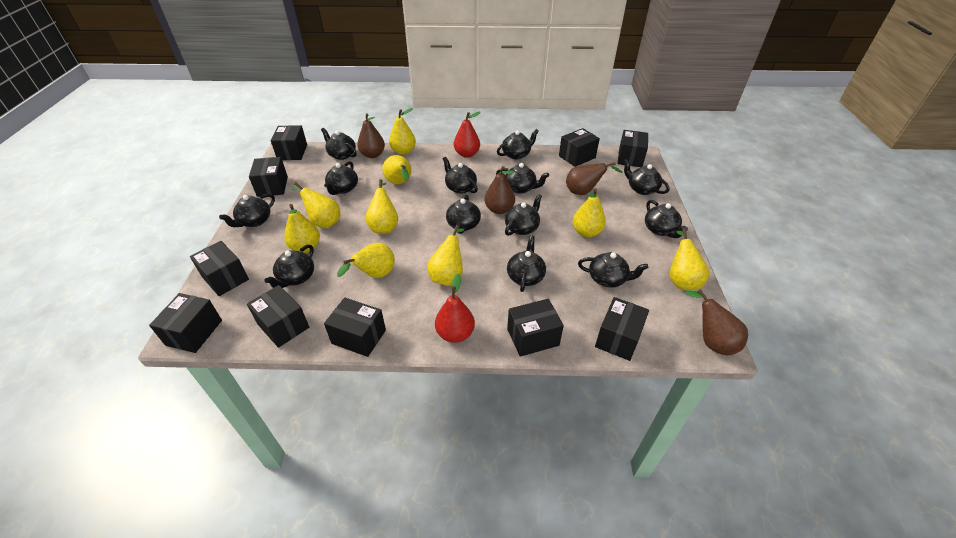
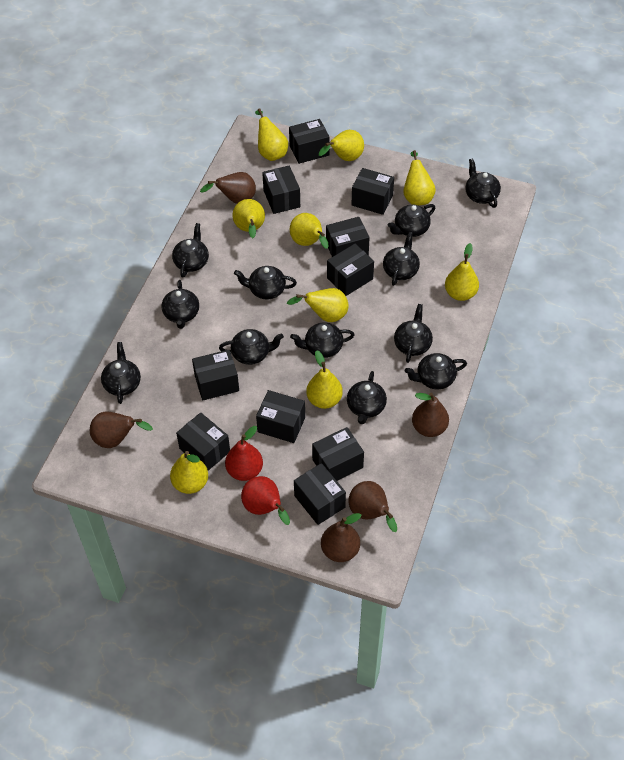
black teapot: [219,194,275,227] [265,245,314,288] [321,128,357,160] [324,161,358,195] [443,157,478,194] [446,195,481,234] [496,163,549,194] [497,129,539,160] [505,194,542,236] [507,235,546,292] [578,252,648,288] [623,159,669,195] [645,200,688,238] = 13 -> [101,342,141,404] [162,280,199,329] [172,223,209,278] [219,329,284,365] [234,266,297,299] [290,322,355,358] [347,371,387,424] [383,232,420,286] [388,204,435,237] [394,304,433,363] [405,353,467,390] [465,158,501,208] = 12
brown pear: [357,114,385,158] [484,166,515,214] [566,162,622,195] [686,289,748,355] = 4 -> [90,412,153,448] [200,172,256,204] [321,513,361,562] [348,481,397,532] [412,393,449,437] = 5

